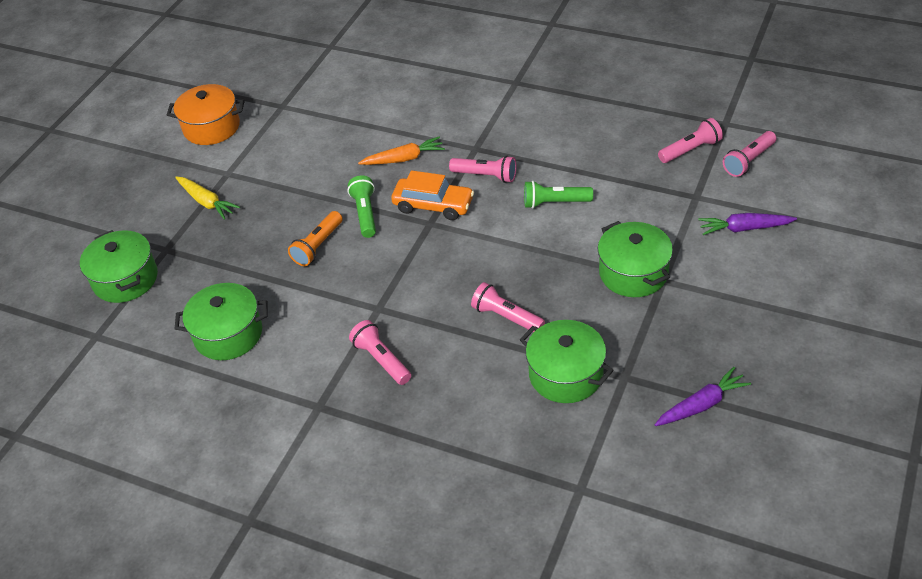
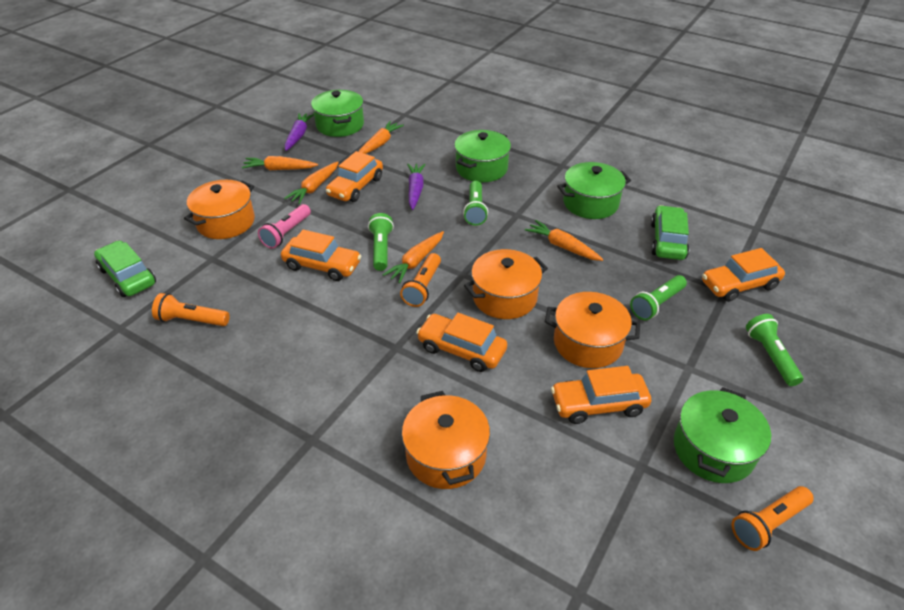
green car: none = 0 -> [94,241,156,297] [651,205,689,260] = 2
green flashlight: [348,175,376,238] [524,181,593,209] = 2 -> [368,213,394,271] [463,181,488,226] [630,275,687,320] [746,314,803,386] = 4
orange car: [391,170,474,220] = 1 -> [281,230,361,281] [326,151,383,202] [416,313,507,372] [551,366,651,424] [702,248,785,302] = 5
orange carrot: [358,137,445,165] = 1 -> [242,156,318,170] [284,162,339,204] [359,121,404,154] [383,231,444,283] [525,220,603,261] = 5
orange flashlight: [288,211,343,266] = 1 -> [152,293,230,326] [400,253,441,307] [731,486,814,551] = 3
orange pot: [167,84,245,145] = 1 -> [184,180,255,239] [402,391,490,489] [464,249,548,319] [545,292,640,368] = 4
pink flashlight: [349,320,411,385] [449,155,516,183] [471,282,545,332] [658,118,723,163] [723,131,776,177] = 5 -> [258,204,311,249] = 1
yellow carrot: [175,177,240,220] = 1 -> none = 0

